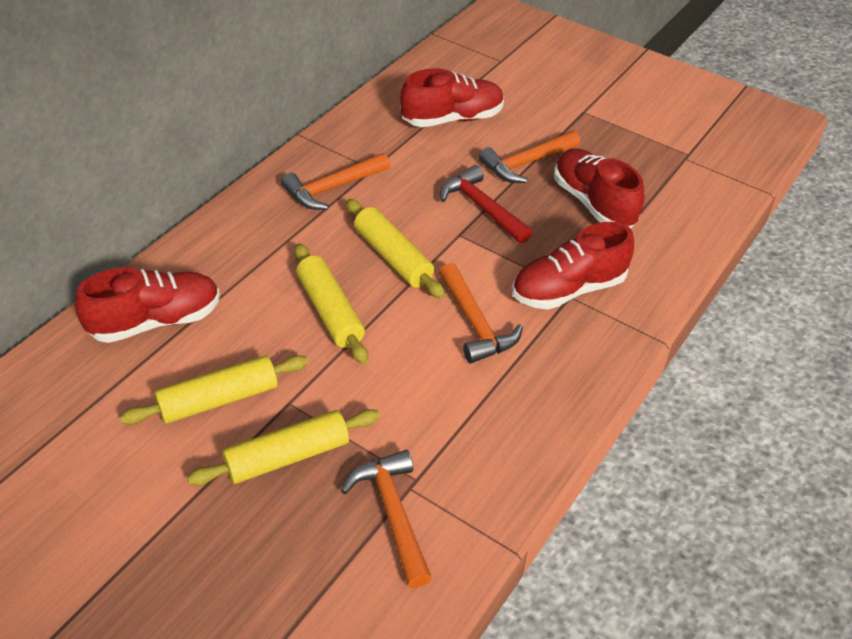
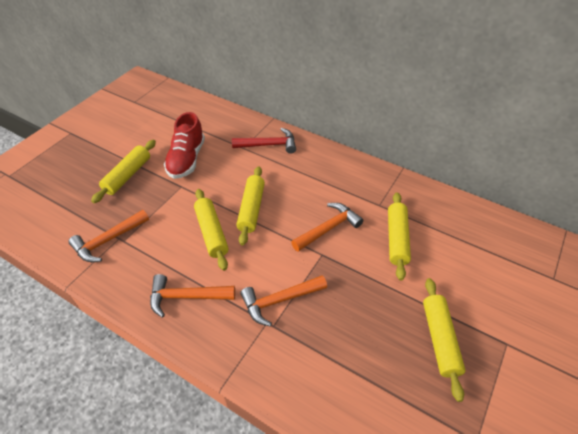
red shoe: [75,268,220,343] [400,69,504,127] [512,222,634,310] [554,148,644,228] = 4 -> [164,112,205,179] = 1
yellow rolling pin: [120,355,308,425] [187,409,380,486] [295,243,368,364] [346,199,445,298] = 4 -> [91,140,156,203] [194,189,229,271] [236,166,265,246] [388,192,411,281] [423,278,466,402] = 5

